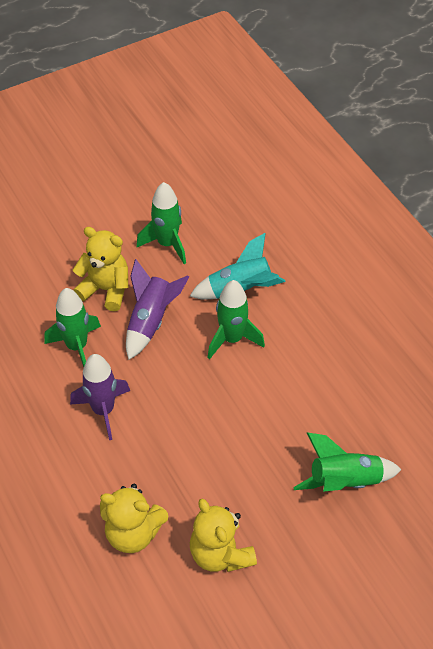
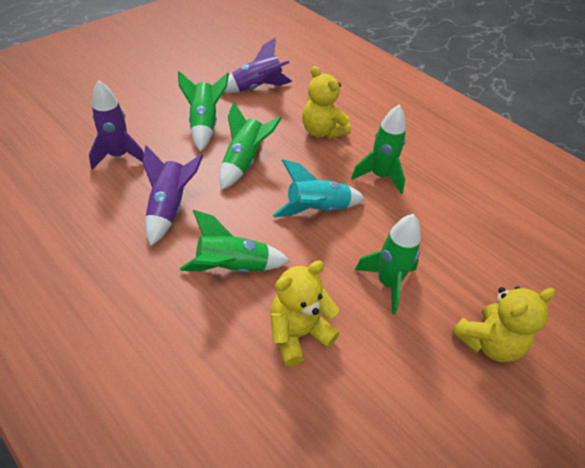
green rocket: [44,288,101,367] [136,182,186,264] [207,280,265,360] [293,433,402,492] = 4 -> [178,71,229,152] [180,210,290,273] [220,102,282,190] [351,104,406,194] [355,214,421,315] = 5
purple rocket: [70,354,130,440] [126,259,189,360] = 2 -> [89,80,144,170] [142,145,203,246] [223,38,292,93] = 3

